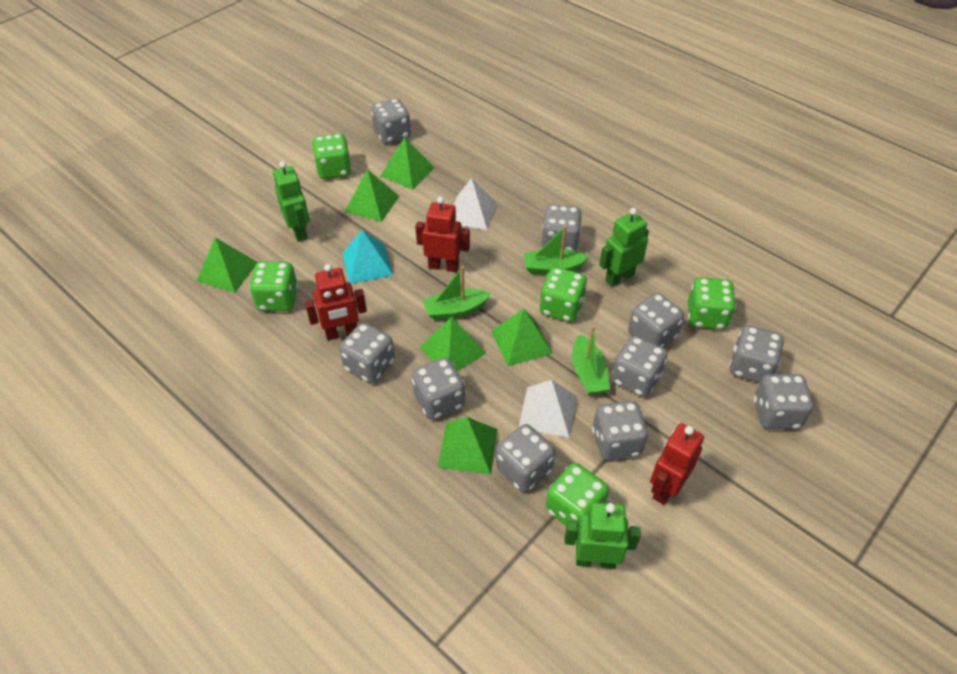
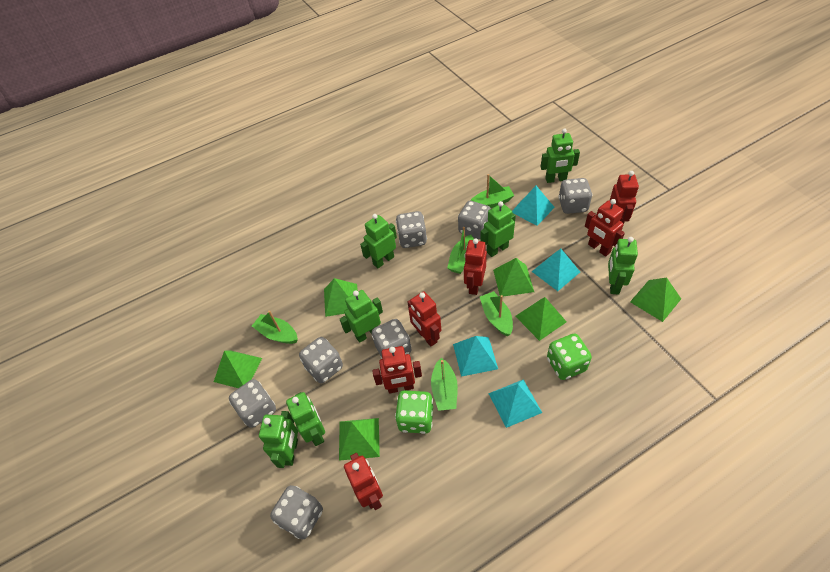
green boat: [423,266,491,320] [524,225,589,275] [572,326,610,395] = 3 -> [252,311,298,344] [431,358,458,411] [447,227,474,274] [470,174,514,208] [480,291,513,336] = 5
green dice: [249,262,298,311] [312,134,352,179] [539,267,587,322] [546,463,609,526] [688,277,736,330] = 5 -> [395,390,433,434] [547,334,592,380] = 2
green robot: [273,161,310,242] [565,502,641,569] [599,208,649,287] = 3 -> [259,411,298,468] [286,392,325,446] [340,290,383,343] [360,214,397,269] [480,201,516,257] [541,128,580,183] [608,237,638,295] = 7
grey dice: [339,323,395,383] [371,98,411,144] [412,358,465,420] [496,424,555,492] [541,205,582,251] [592,401,648,460] [612,336,667,397] [628,293,684,348] [729,325,784,383] [754,374,814,429] = 10 -> [229,379,276,428] [270,485,323,539] [299,337,343,383] [372,319,411,359] [396,211,427,248] [458,201,491,239] [558,178,592,214] = 7
red robot: [305,264,367,340] [415,197,470,272] [650,423,704,505] = 3 -> [344,453,383,510] [372,346,422,394] [408,291,441,347] [464,238,487,295] [585,199,625,256] [609,171,639,224] = 6
turquoise pyramid: [342,230,393,284] = 1 -> [453,336,498,377] [488,379,542,428] [512,186,555,226] [532,249,580,291] = 4
white pyramid: [454,178,496,230] [519,380,576,438] = 2 -> none = 0

